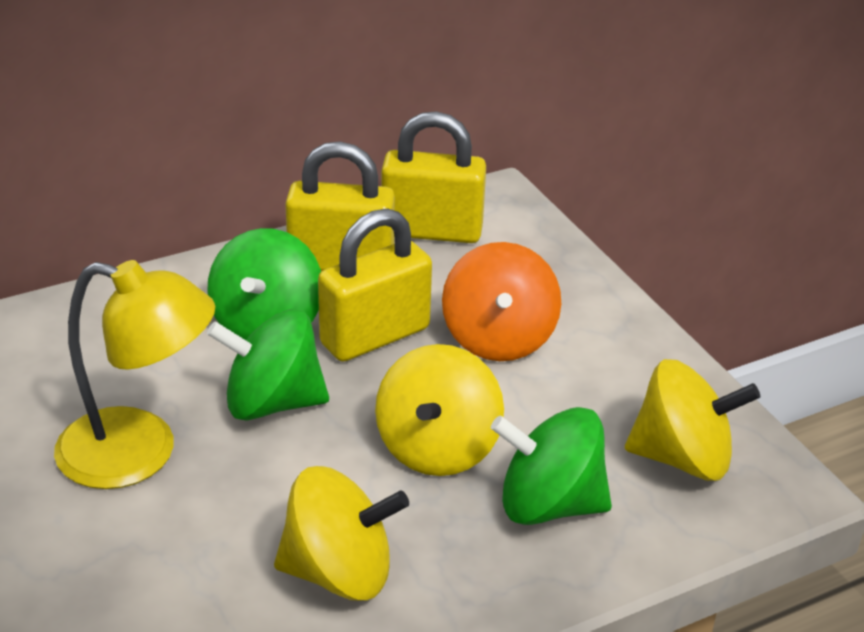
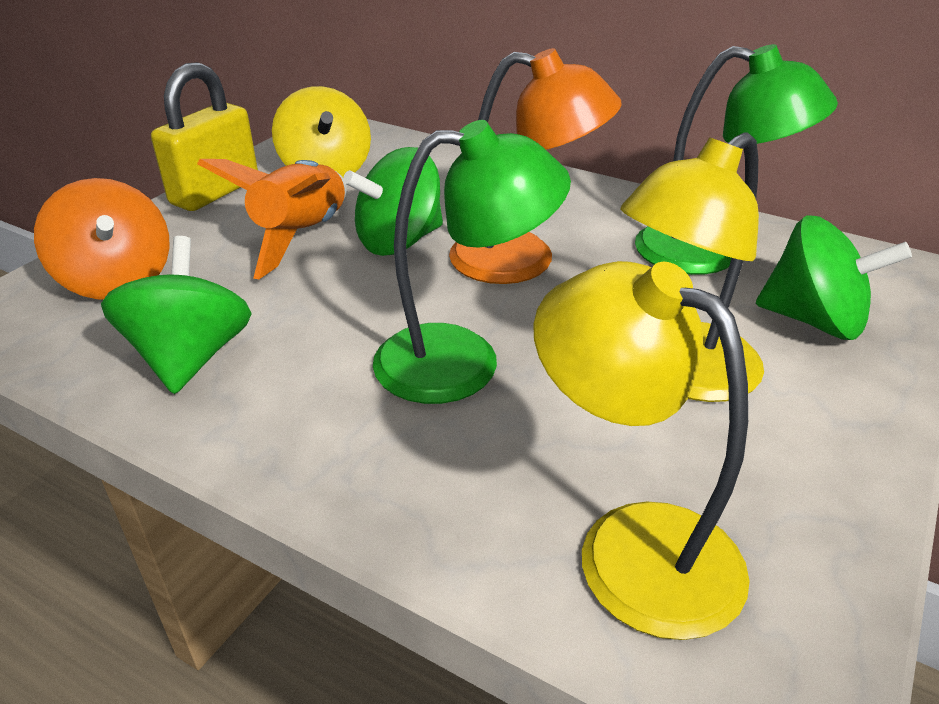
green lamp: none = 0 -> [373,120,571,404] [635,44,838,275] = 2
orange lamp: none = 0 -> [449,48,622,284] = 1
orange rocket: none = 0 -> [197,159,347,279] = 1
yellow lamp: [54,260,215,489] = 1 -> [533,261,750,640] [620,132,764,402] = 2
yellow padlock: [285,141,395,271] [318,208,432,362] [381,111,486,243] = 3 -> [151,62,258,211] = 1
yellow spinning top: [274,466,409,601] [375,344,504,476] [625,359,760,481] = 3 -> [272,86,371,177] = 1

